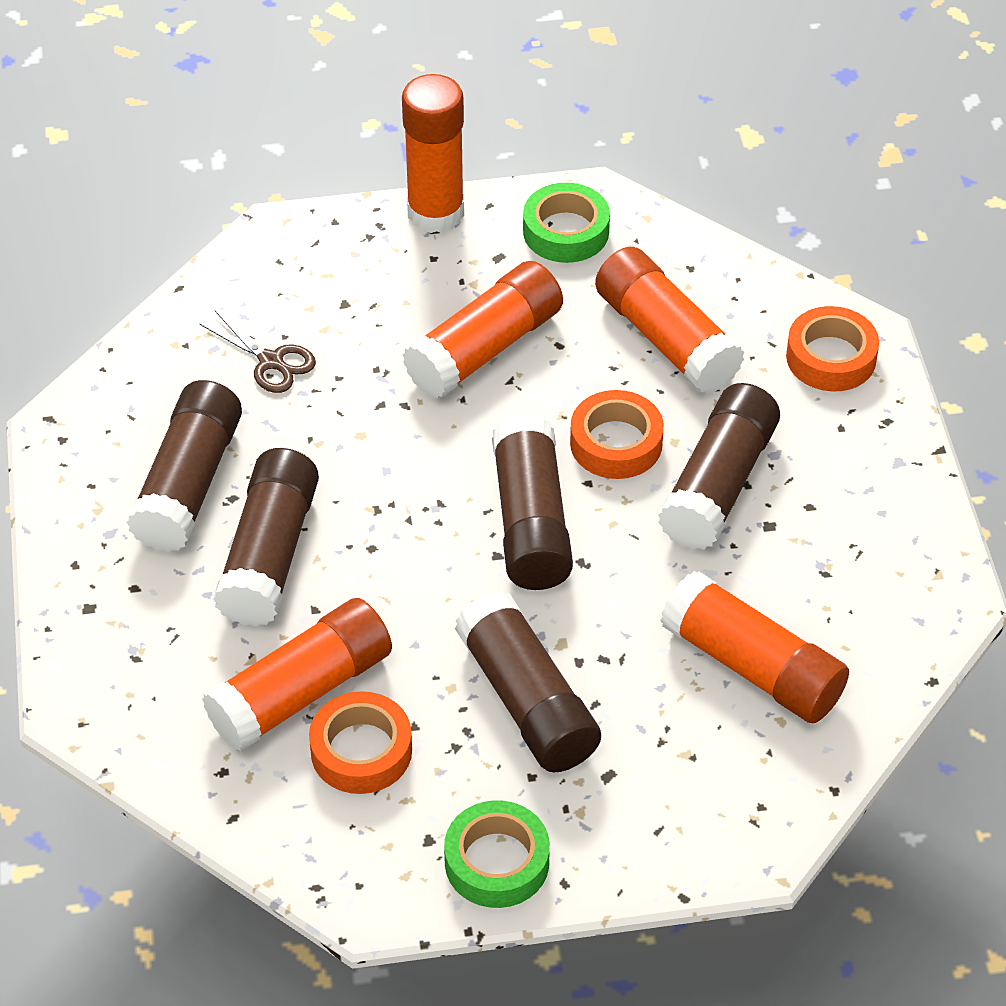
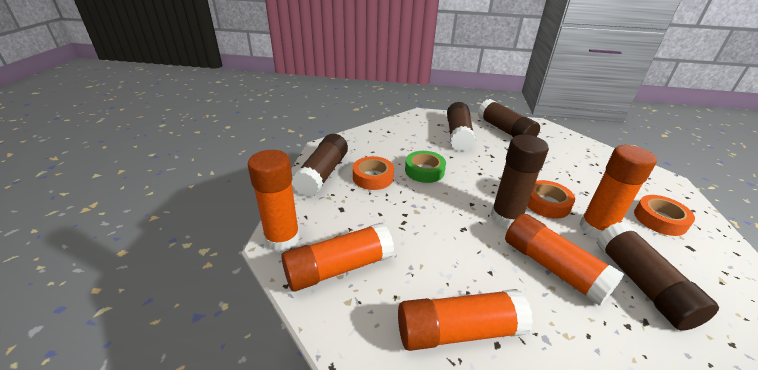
brown scissors: [199,311,316,393] = 1 -> none = 0
green tape: [444,800,550,908] [523,183,610,263] = 2 -> [405,151,446,183] = 1

